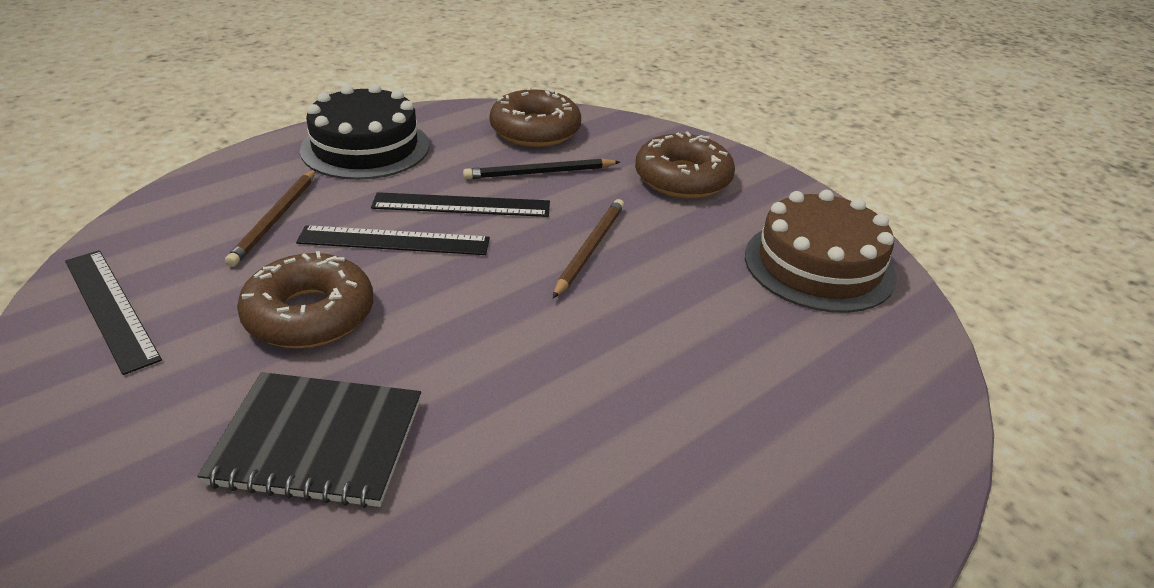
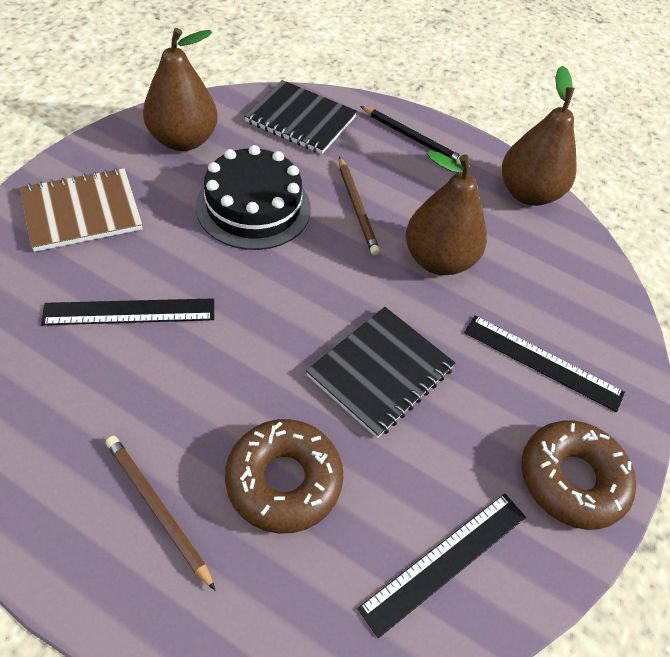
black notebook: [197,372,421,508] = 1 -> [244,80,357,154] [306,307,455,438] = 2
brown cake: [745,190,897,313] = 1 -> none = 0
brown donut: [237,251,373,348] [490,87,581,147] [635,132,735,198] = 3 -> [225,419,344,534] [522,421,636,530] = 2
brown notebook: none = 0 -> [20,168,143,252] = 1
brown pear: none = 0 -> [143,28,218,151] [406,150,487,275] [502,66,577,206] = 3

